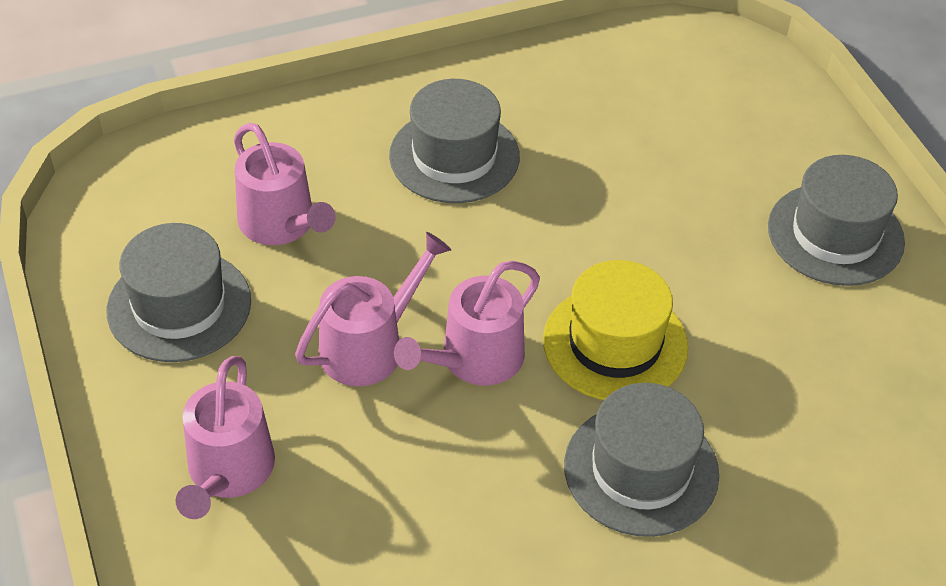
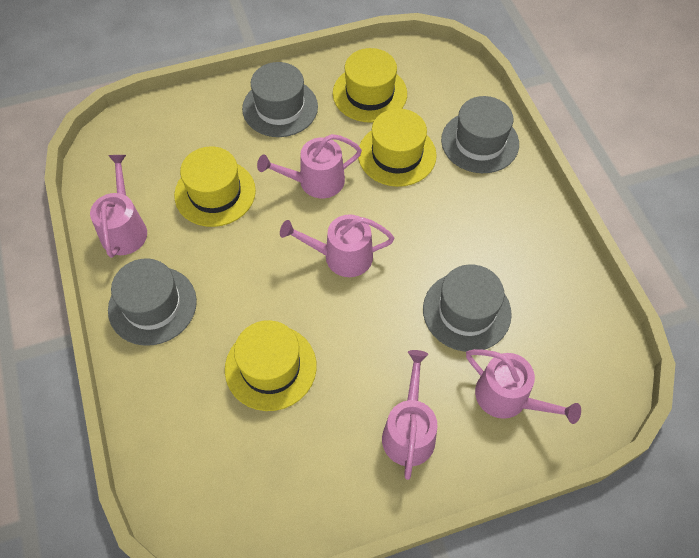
pink watering can: [176,356,275,519] [234,123,335,245] [295,232,451,386] [394,261,540,385] = 4 -> [90,155,147,258] [257,134,362,198] [280,214,394,277] [382,350,437,480] [466,349,581,424] = 5
yellow hat: [543,260,688,400] = 1 -> [174,146,256,227] [225,320,317,411] [333,48,407,123] [358,108,437,187] = 4

